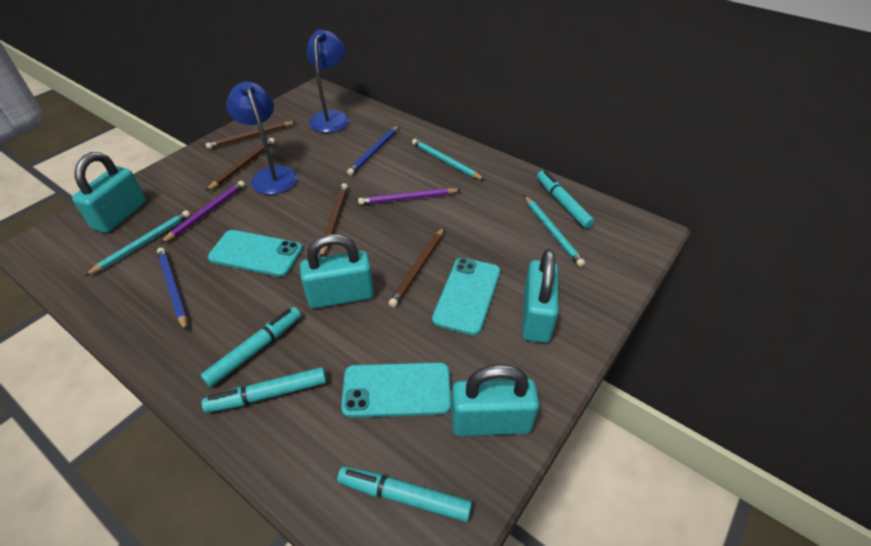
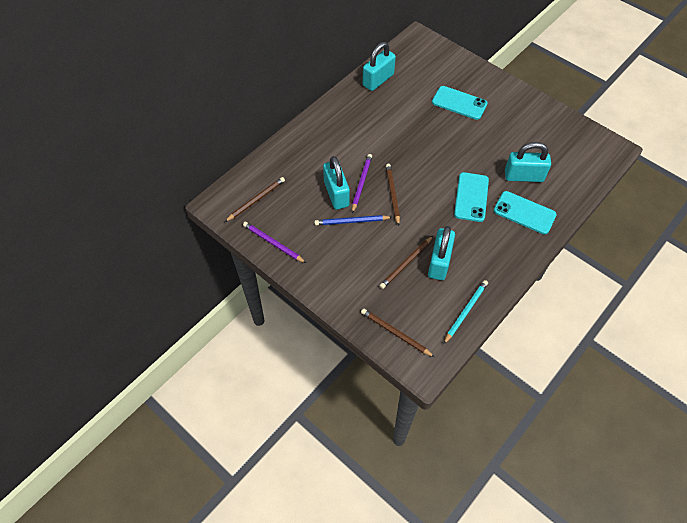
blue lamp: [226,81,297,195] [307,29,349,133] = 2 -> none = 0
blue pencil: [157,247,187,331] [347,125,399,176] = 2 -> [314,215,392,225] = 1
turquoise marker: [201,307,301,387] [202,367,326,413] [337,466,472,522] [537,170,594,229] = 4 -> none = 0
turquoise pencil: [85,210,190,276] [412,139,484,180] [524,195,585,267] = 3 -> [443,280,488,345] = 1

